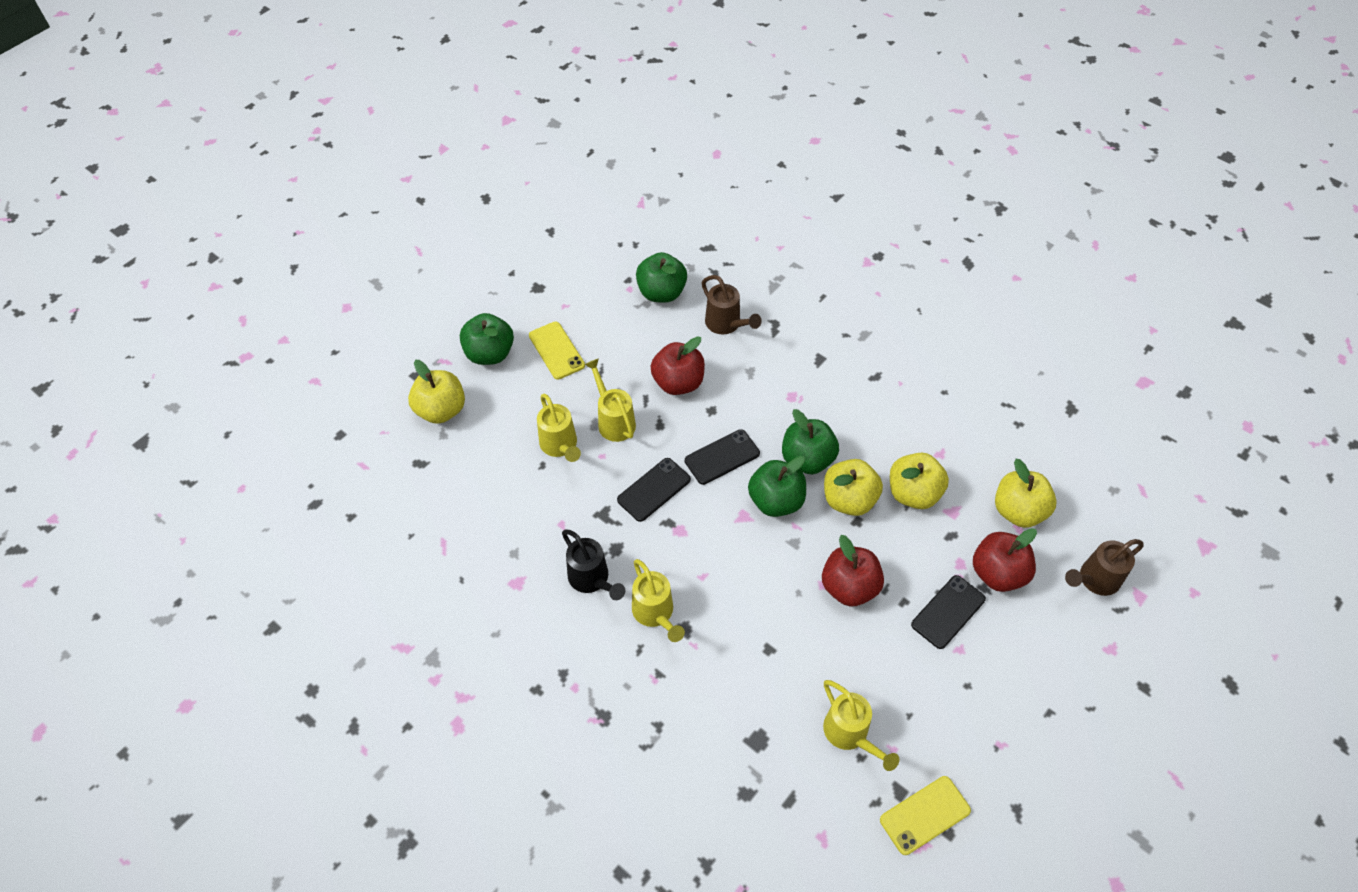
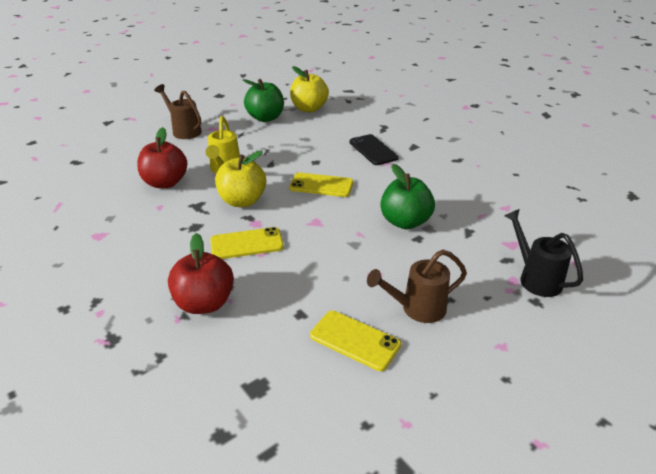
black phone: [617,458,691,522] [685,429,760,485] [911,575,986,649] = 3 -> [349,134,399,165] = 1
green apple: [460,313,514,365] [636,252,687,303] [748,456,806,517] [782,409,839,474] = 4 -> [243,79,284,122] [380,164,435,230] = 2
red apple: [650,336,705,395] [822,535,884,606] [973,528,1037,592] = 3 -> [137,127,187,188] [168,233,234,314] = 2
yellow apple: [408,360,465,424] [824,459,883,516] [890,453,949,509] [995,459,1056,528] = 4 -> [215,151,266,207] [290,66,329,112] = 2
yellow phone: [529,322,585,379] [880,776,971,855] = 2 -> [210,227,284,259] [289,173,353,197] [310,311,401,371] = 3
yellow watering can: [537,394,581,462] [584,359,636,442] [632,559,685,642] [823,680,899,771] = 4 -> [206,116,240,174] = 1

